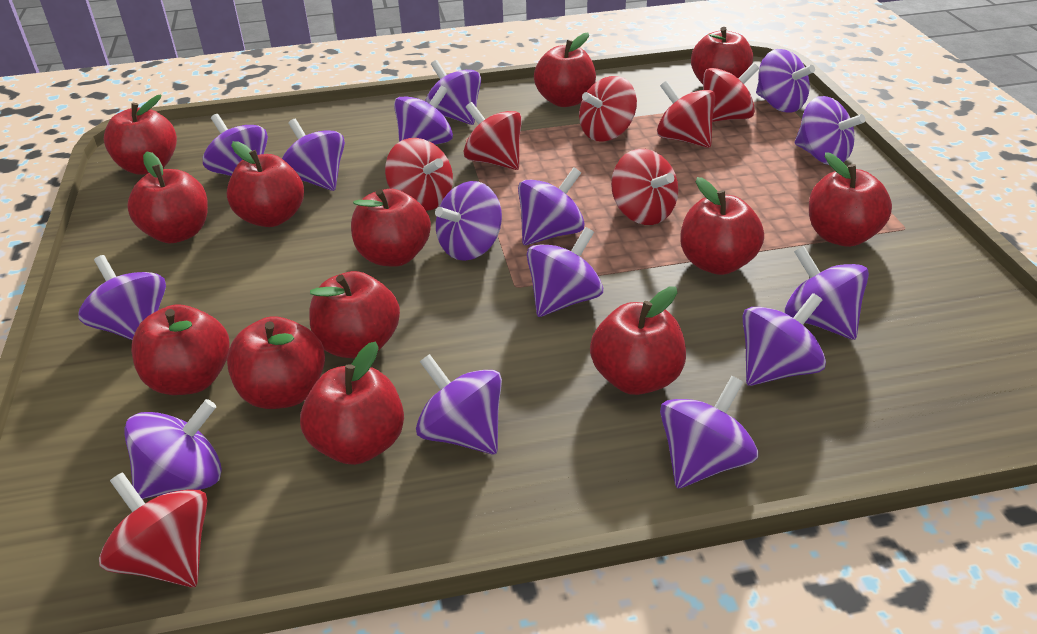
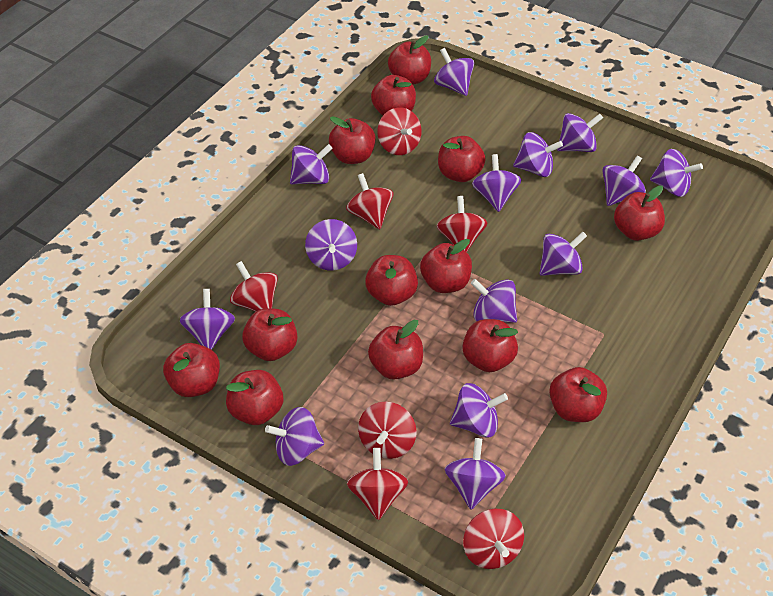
purple spinning top: [78,255,166,340] [124,399,222,499] [203,114,268,176] [282,119,345,191] [394,85,453,145] [416,354,502,454] [425,60,481,125] [435,181,502,261] [518,167,585,245] [527,227,603,317] [660,376,758,489] [742,293,826,386] [756,49,815,112] [784,246,869,340] [794,96,865,165] = 15 -> [179,289,235,350] [265,407,324,466] [290,144,332,184] [305,219,357,271] [434,48,474,96] [445,438,506,509] [450,383,508,438] [471,279,517,323] [472,154,521,212] [513,132,563,177] [539,232,587,276] [557,113,603,152] [602,156,646,206] [650,149,703,197] = 14

